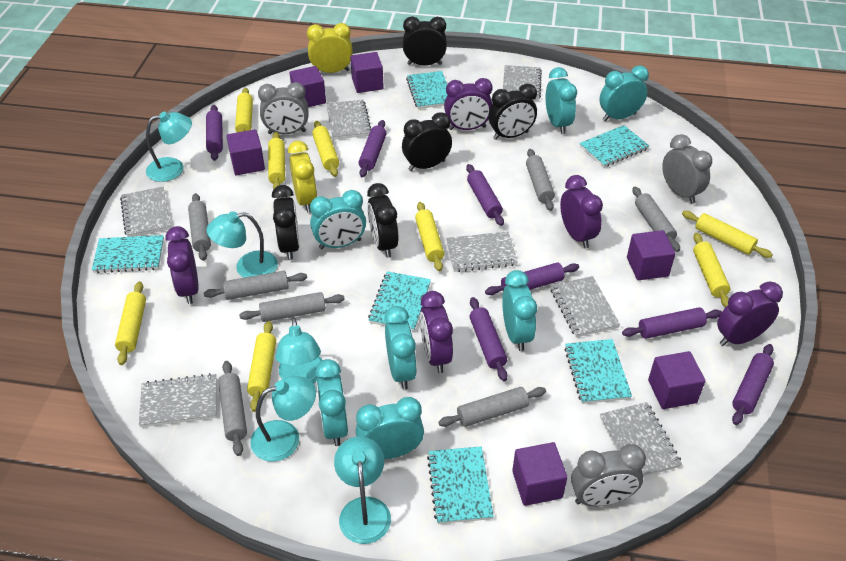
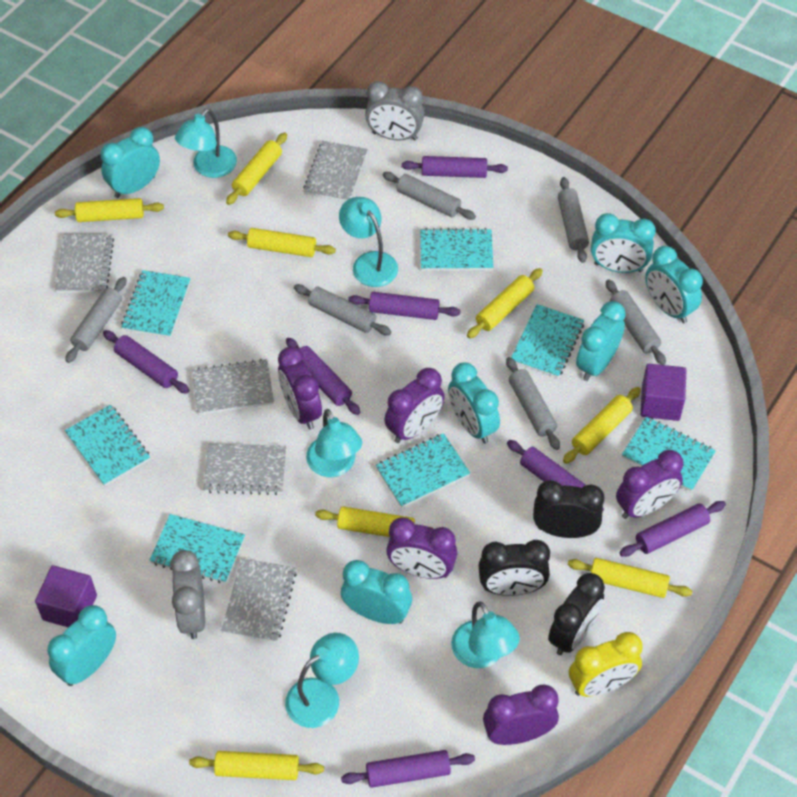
black clock: [272,185,299,260] [367,183,399,258] [402,112,452,171] [403,16,447,66] [489,84,537,140] = 5 -> [478,540,550,596] [533,480,604,538] [548,573,605,655] = 3
grey clock: [258,82,308,134] [571,444,646,506] [662,134,712,204] = 3 -> [170,550,205,639] [365,81,424,141] = 2
grey notebook: [120,187,171,237] [139,373,216,427] [326,100,371,140] [446,231,518,272] [503,65,542,101] [550,276,620,337] [600,402,682,477] = 7 -> [55,233,114,293] [192,359,274,415] [203,444,286,495] [221,558,297,642] [303,141,368,202] = 5
grey rolling pin: [188,193,211,261] [204,271,307,300] [218,361,247,456] [239,292,345,322] [438,387,546,427] [526,149,555,211] [632,187,680,252] = 7 -> [65,277,127,363] [294,284,391,335] [383,172,476,220] [506,357,560,450] [558,177,589,263] [606,279,666,365] = 6
purple cube: [226,129,265,175] [290,66,326,107] [350,52,384,93] [512,442,567,506] [627,230,676,280] [648,351,705,409] = 6 -> [35,565,97,628] [640,364,687,421] = 2
turquoise notebook: [92,235,164,273] [368,271,431,331] [406,71,447,109] [427,446,494,524] [564,339,632,404] [580,125,649,167] = 6 -> [65,405,150,486] [121,270,191,338] [149,514,245,584] [376,433,470,508] [420,228,493,271] [511,304,584,378] [622,416,716,492] = 7
yellow clock: [288,141,317,213] [307,23,353,73] = 2 -> [569,632,642,697] = 1

